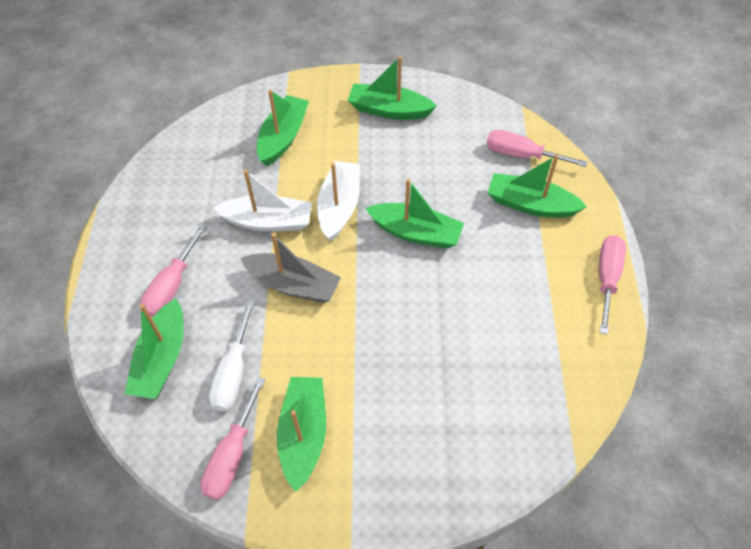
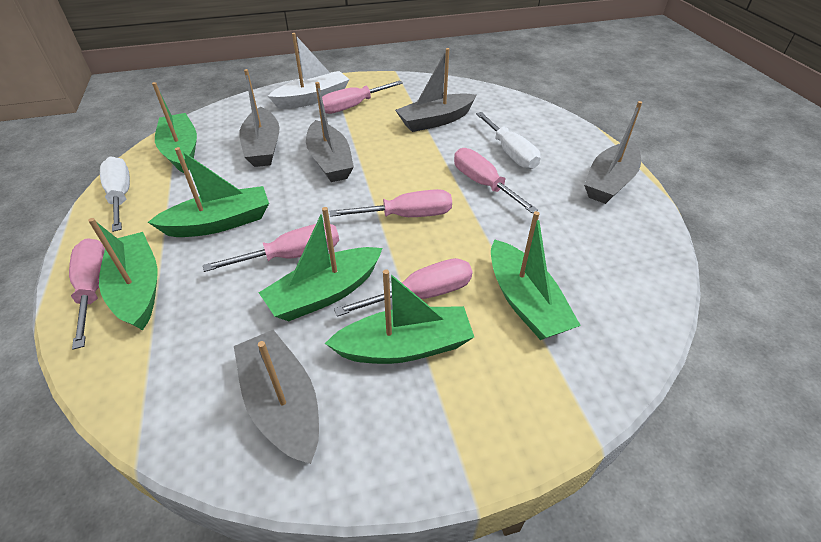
grey boat: [241,233,341,303] = 1 -> [234,330,319,464] [239,69,280,167] [306,82,354,182] [395,48,476,132] [584,101,642,204] = 5
pink screwdriver: [140,224,207,317] [201,377,265,500] [487,130,588,167] [599,235,626,335] = 4 -> [69,238,105,350] [203,223,339,272] [322,80,403,114] [330,189,452,217] [334,258,473,317] [454,148,538,213] = 6
white boat: [213,169,312,232] [317,161,360,241] = 2 -> [268,33,350,109] = 1
white screwdriver: [209,300,255,411] = 1 -> [100,156,130,232] [476,112,541,169] = 2

